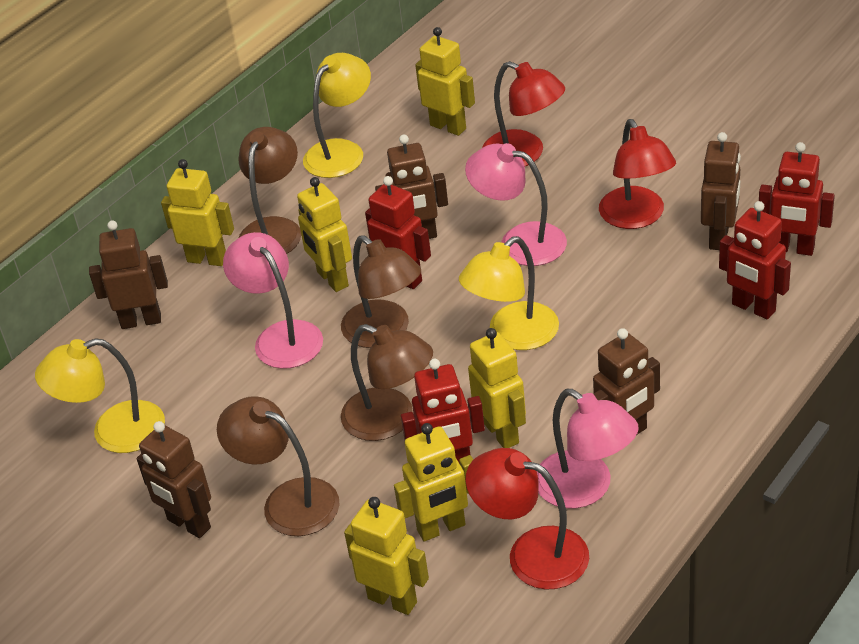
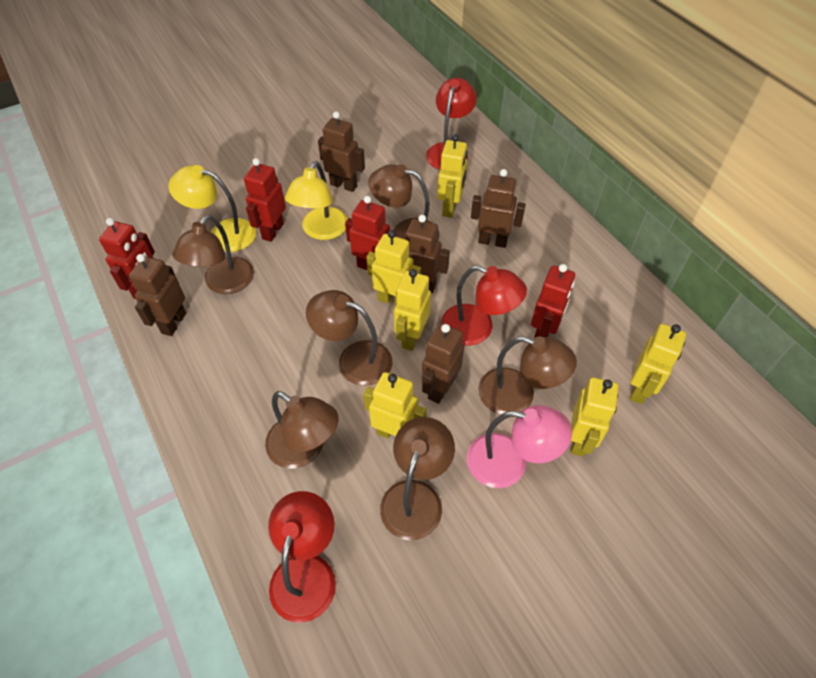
brown lamp: [217,396,340,536] [238,127,301,254] [341,235,421,348] [341,324,433,441] = 4 -> [173,214,254,294] [265,391,339,469] [306,290,392,386] [368,164,439,241] [380,417,455,540] [478,336,577,415] = 6
pink lamp: [223,232,323,369] [465,143,567,266] [537,389,639,509] = 3 -> [467,405,572,488] = 1
yellow lamp: [35,338,165,453] [303,53,371,178] [459,236,559,350] = 3 -> [169,165,256,252] [285,161,348,240] = 2

